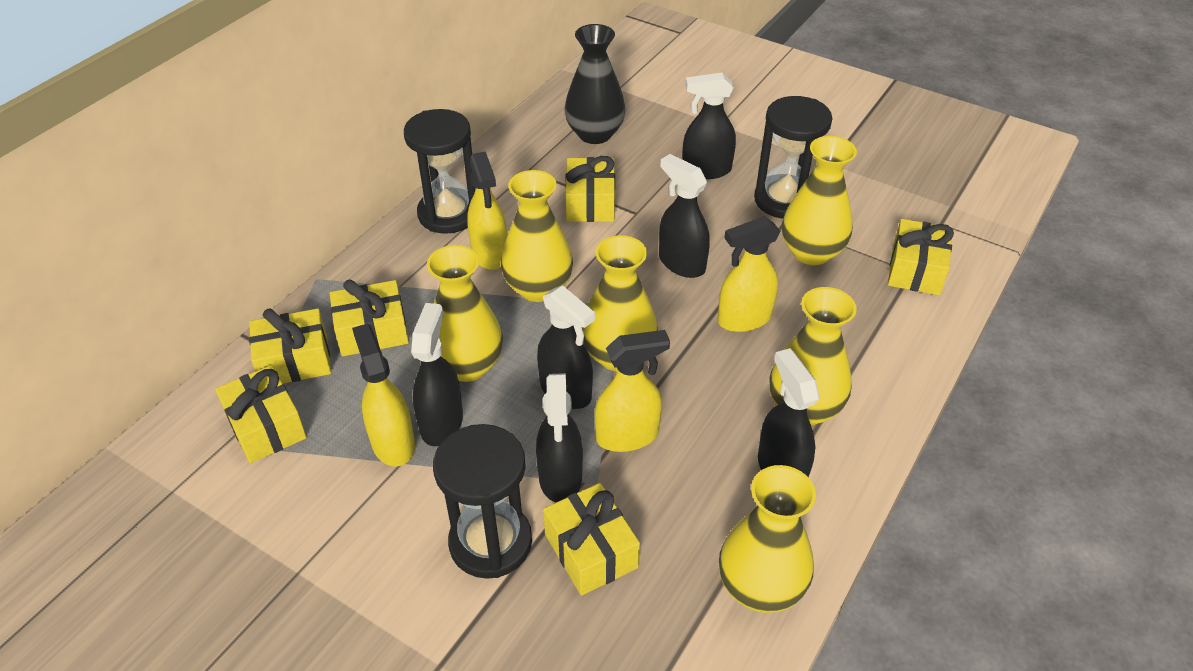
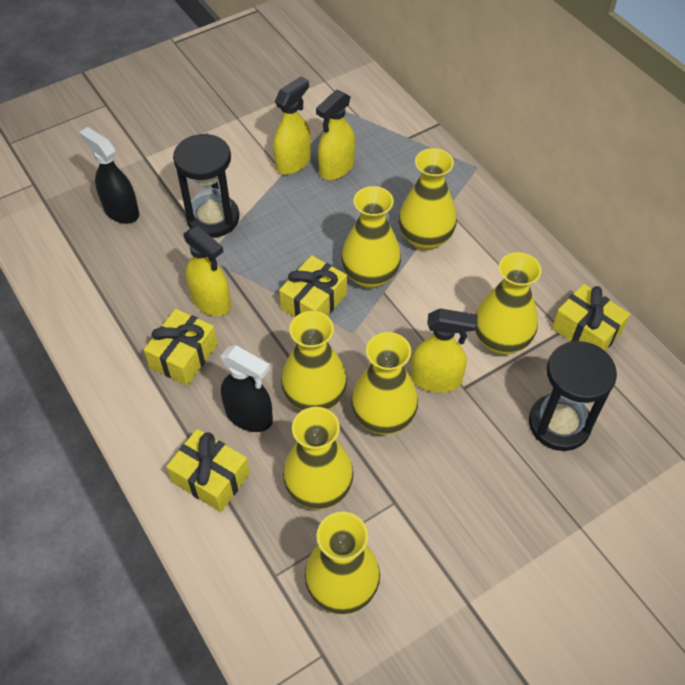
black hourglass: [404,109,476,234] [433,424,532,579] [754,96,833,219] = 3 -> [173,134,239,238] [529,341,617,451] = 2
black spray bottle: [411,303,463,446] [536,373,583,502] [537,285,595,409] [659,154,710,278] [682,72,736,179] [758,348,820,477] = 6 -> [79,127,139,224] [221,345,273,432] = 2
black vase: [565,24,626,144] = 1 -> none = 0
yellow gift: [215,365,307,463] [249,308,331,383] [330,279,409,356] [543,483,640,596] [566,156,615,222] [888,219,954,295] = 6 -> [144,309,218,386] [166,429,250,512] [279,255,347,317] [552,284,630,351] = 4
yellow vase: [427,245,503,382] [501,170,573,302] [582,235,658,371] [719,465,816,613] [770,287,857,425] [782,136,857,265] = 6 -> [281,311,347,411] [283,407,354,509] [305,512,380,614] [341,186,401,288] [351,332,418,435] [399,148,457,250] [475,252,542,354] = 7

